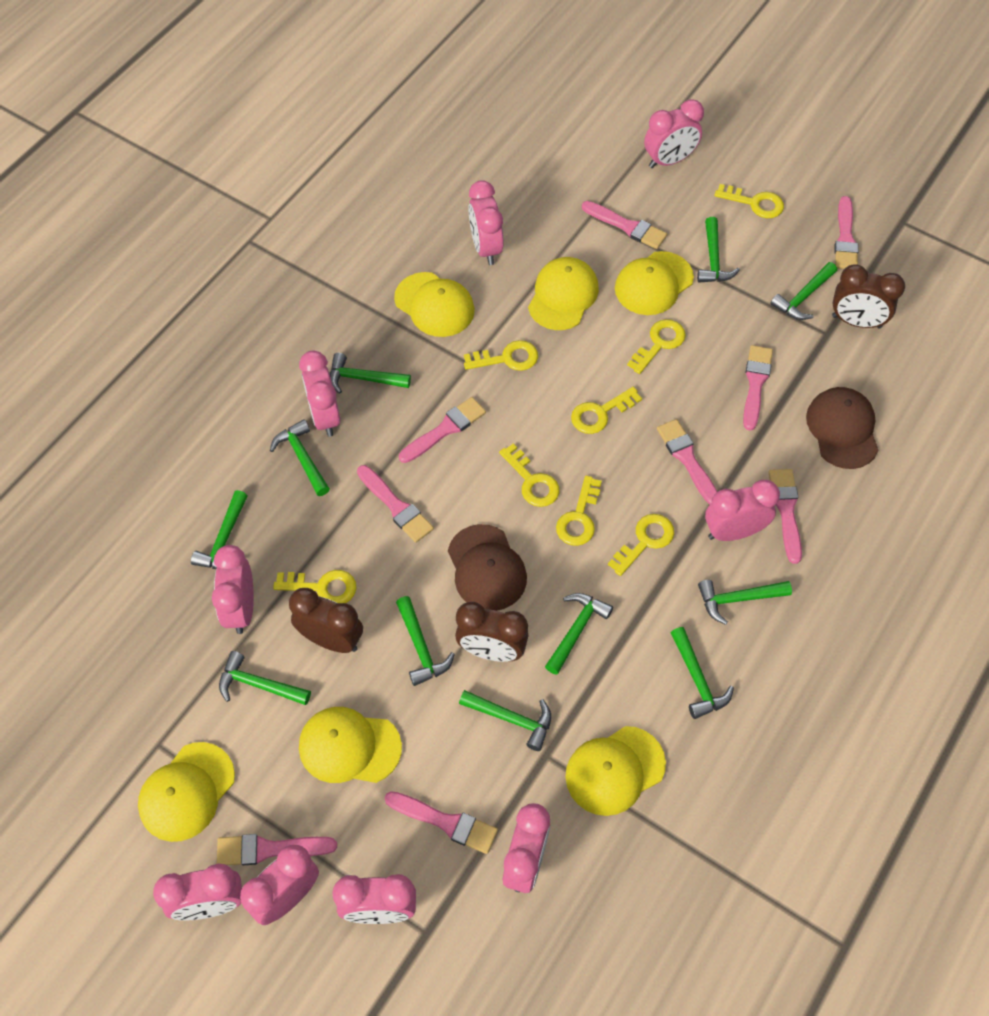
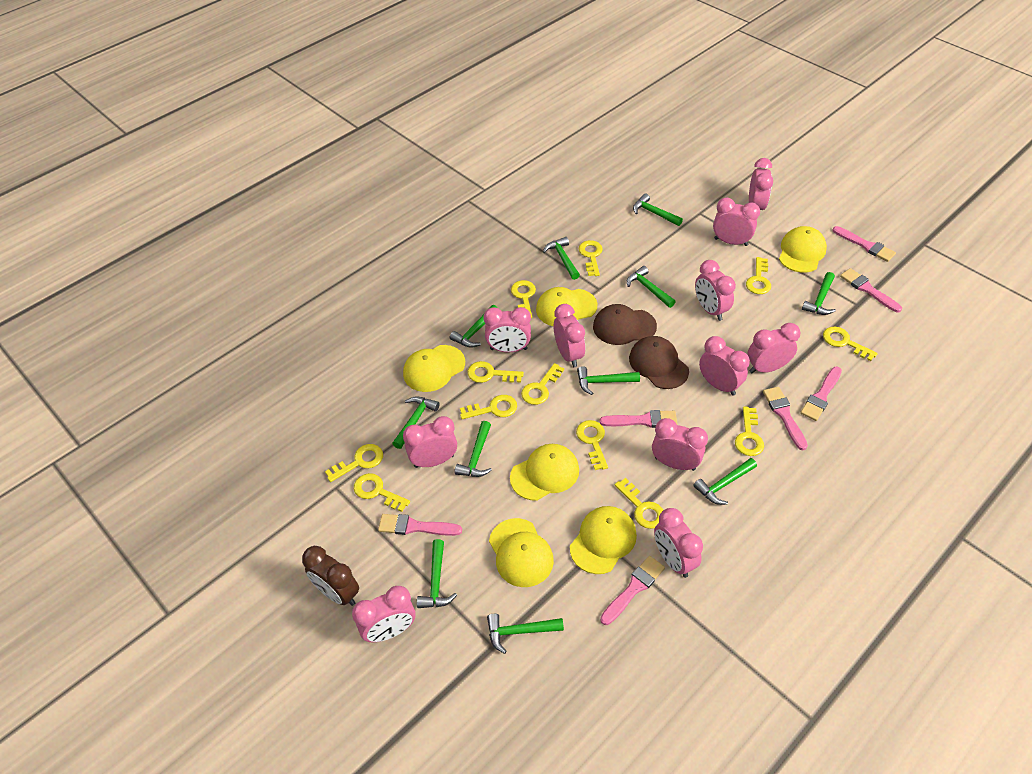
brown clock: [289,588,363,653] [455,602,529,662] [832,264,905,328] = 3 -> [302,546,359,606] = 1
pink brush: [217,834,337,865] [357,465,434,543] [385,791,498,854] [399,397,486,463] [582,201,667,249] [657,419,717,505] [743,345,773,431] [769,469,802,564] [834,196,859,269] = 9 -> [378,514,462,536] [599,410,677,428] [600,556,665,625] [763,387,808,451] [800,367,842,421] [833,226,896,262] [840,268,902,313] = 7
pink clock: [153,863,242,921] [212,545,254,634] [240,845,319,925] [299,351,340,437] [332,874,416,924] [468,180,503,265] [503,803,550,893] [644,99,704,168] [705,480,780,541] = 9 -> [352,586,415,642] [403,416,457,468] [484,307,531,352] [554,304,585,367] [652,418,708,471] [654,508,703,578] [695,260,736,321] [699,336,750,396] [713,197,760,246] [748,323,800,373] [749,158,773,210] = 11
yellow key: [273,570,357,603] [464,340,538,371] [499,443,560,507] [556,476,602,546] [571,387,642,434] [608,514,674,576] [627,319,686,374] [714,184,784,218] = 8 -> [325,444,383,482] [354,473,410,512] [460,395,517,419] [468,361,524,383] [511,280,536,318] [521,363,564,405] [576,420,608,470] [579,240,603,276] [615,478,663,529] [735,407,764,456] [746,257,771,294] [823,327,878,361] = 12

